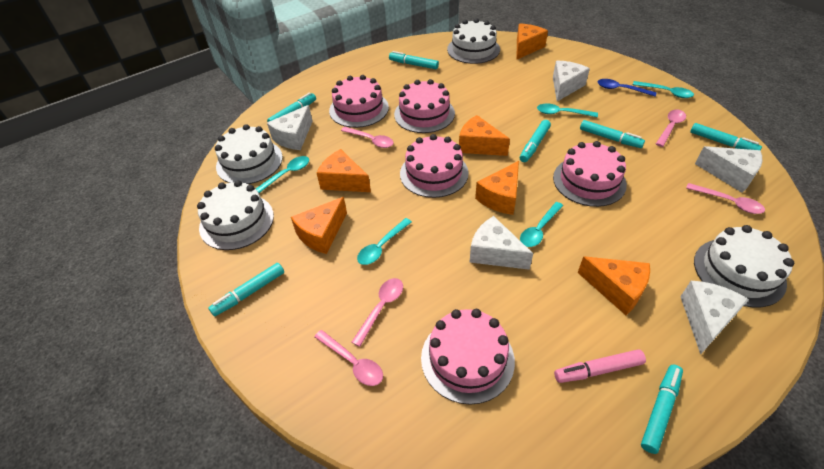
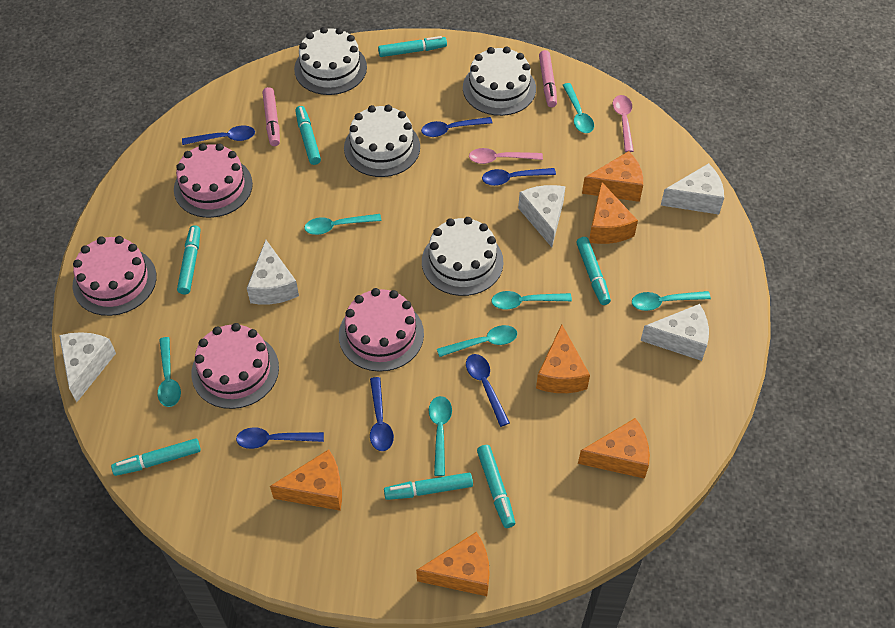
blue spoon: [597,79,657,97] = 1 -> [182,125,255,145] [236,427,324,449] [370,377,394,451] [421,117,492,137] [466,354,510,427] [482,168,556,186] = 6
pink cake: [329,75,389,128] [394,79,455,133] [400,134,469,198] [421,309,515,405] [553,141,627,207] = 5 -> [73,236,157,316] [174,143,253,218] [192,323,279,409] [339,288,424,372] = 4
pink marker: [554,349,646,383] = 1 -> [262,87,280,146] [539,50,557,107] = 2
pink spoon: [314,330,383,386] [341,127,393,148] [352,278,403,347] [656,110,686,147] [686,183,765,214] = 5 -> [469,148,543,164] [613,95,634,152] = 2
turquoise spoon: [256,156,309,193] [357,218,412,265] [520,202,563,247] [537,104,598,117] [633,81,694,98] = 5 -> [157,337,181,407] [304,214,382,235] [429,396,452,476] [437,325,517,357] [491,291,572,309] [563,83,594,133] [632,291,711,311] = 7

